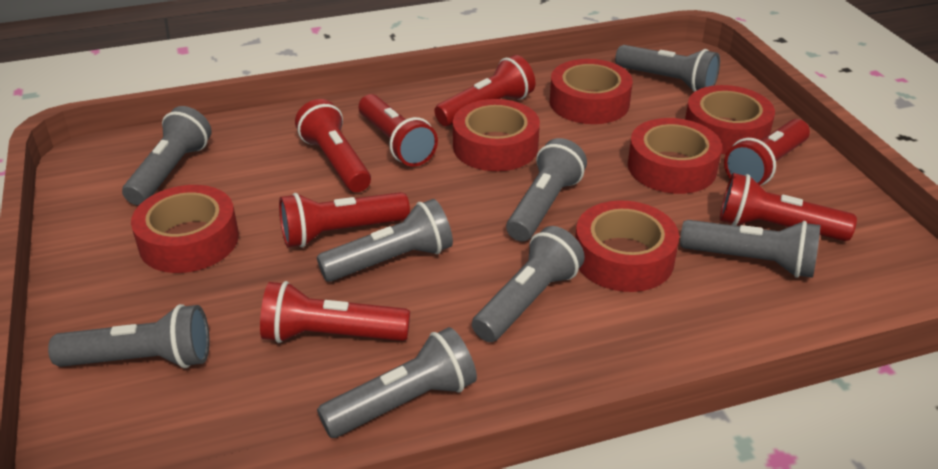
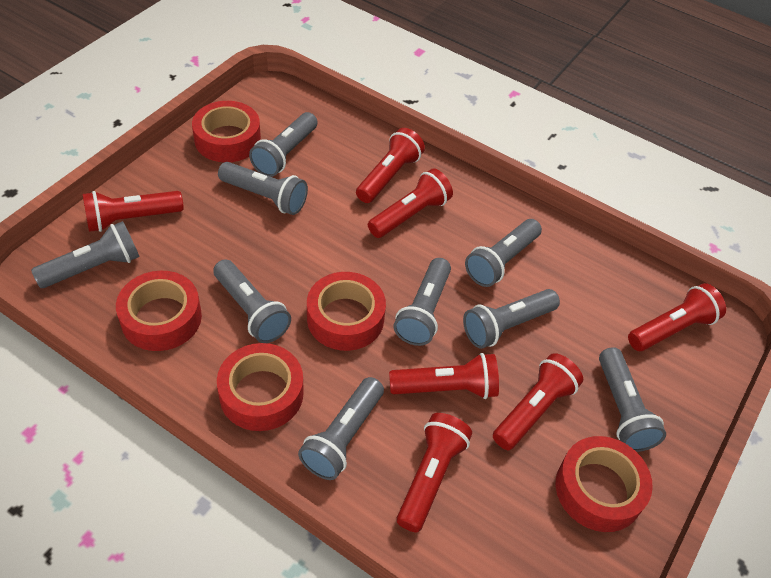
grey flashlight: [48,304,210,368] [122,106,212,206] [317,199,453,282] [317,327,477,438] [472,226,585,342] [506,138,587,241] [615,45,720,92] [680,220,820,278] = 8 -> [31,221,140,288] [213,259,291,343] [218,162,308,215] [249,112,318,177] [298,377,384,480] [394,258,451,346] [463,289,560,349] [465,219,542,287] [599,347,666,452] = 9
red tape: [131,185,239,273] [453,99,540,171] [550,59,633,124] [575,200,679,292] [628,118,722,194] [685,85,775,154] = 6 -> [116,271,202,351] [192,101,261,162] [217,343,304,431] [307,272,386,351] [556,436,653,532] = 5

